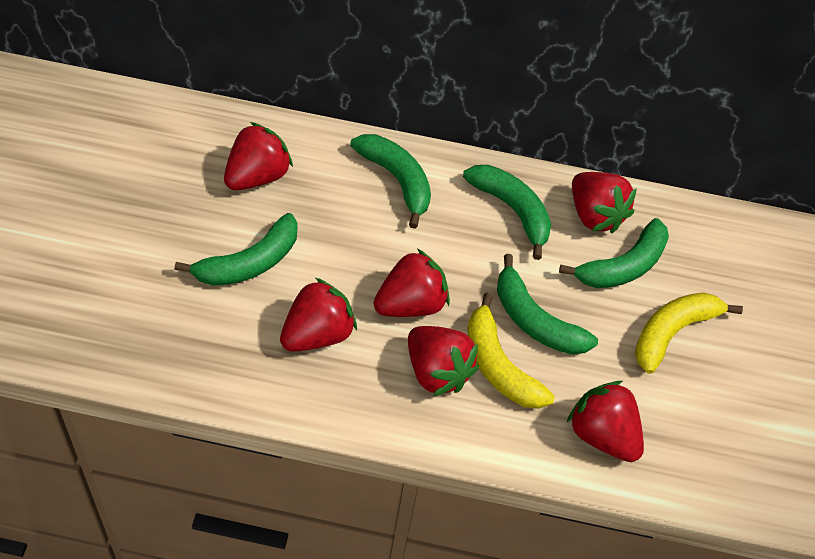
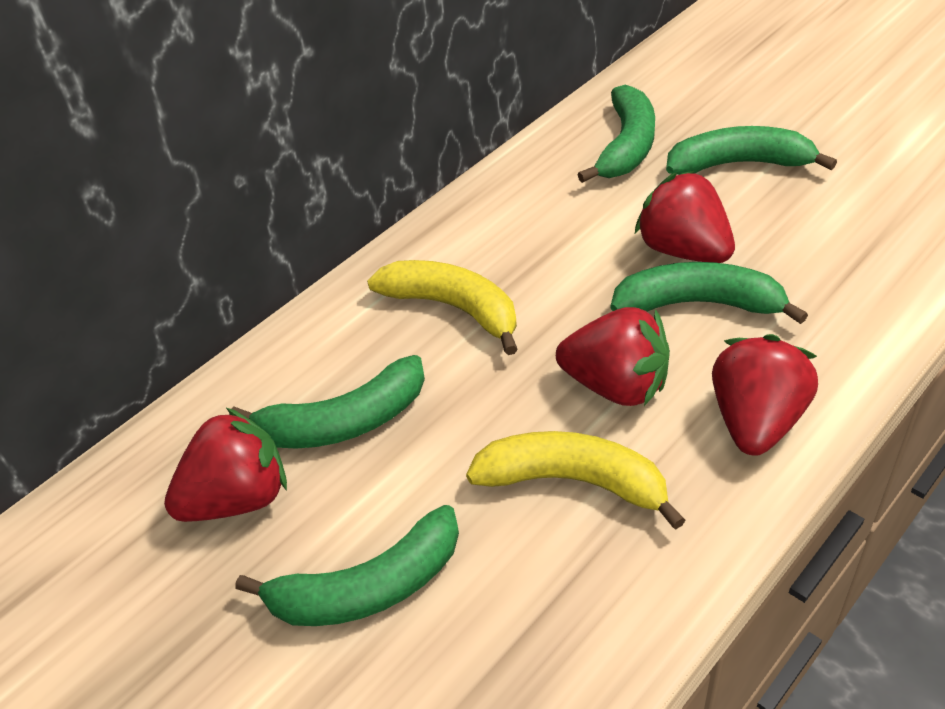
red strawberry: [224,122,293,190] [280,278,357,352] [373,249,450,317] [408,326,479,397] [567,381,644,462] [572,172,637,233] = 6 -> [164,408,287,522] [556,307,670,406] [635,171,735,263] [712,334,818,456] = 4

